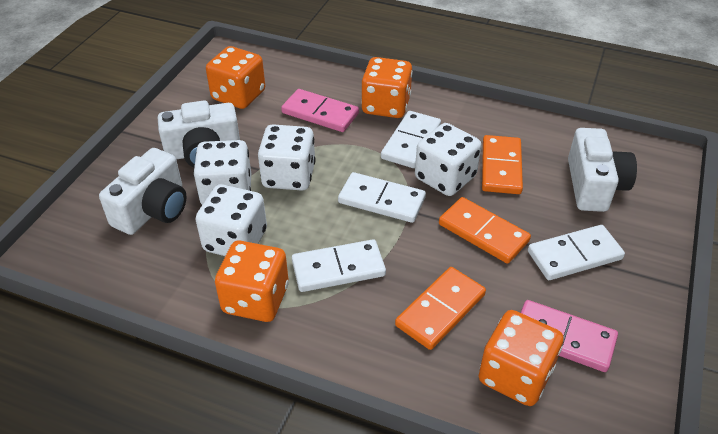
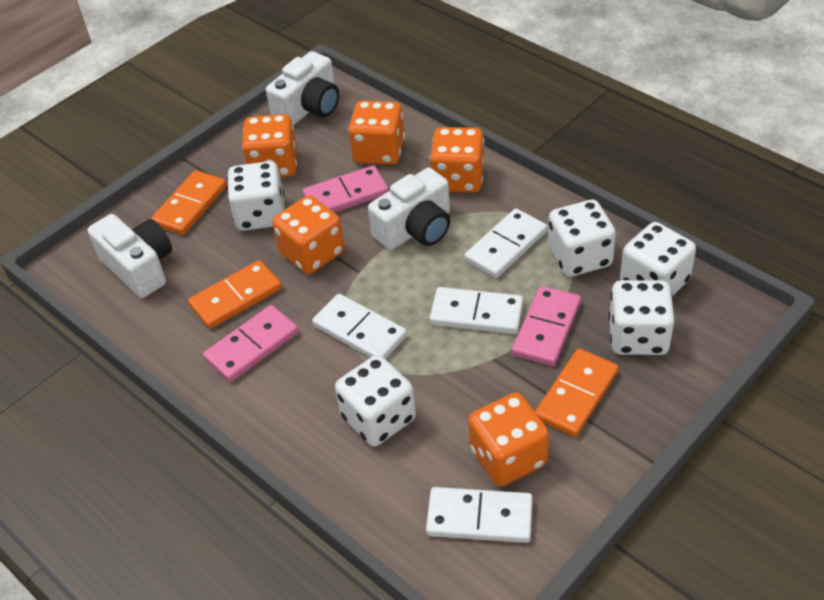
orange dice: [206,46,265,109] [215,241,289,322] [361,57,413,118] [479,310,564,406] = 4 -> [242,114,297,177] [272,196,345,274] [348,100,405,165] [430,127,484,193] [468,393,549,486] = 5
pink domino: [281,89,359,132] [521,300,618,372] = 2 -> [203,305,299,382] [302,165,389,213] [512,286,581,366] = 3
white dice: [193,140,251,205] [195,184,267,256] [258,124,315,191] [415,123,481,196] = 4 -> [227,161,285,231] [335,355,416,446] [548,200,616,277] [609,280,675,355] [620,222,696,296] = 5

